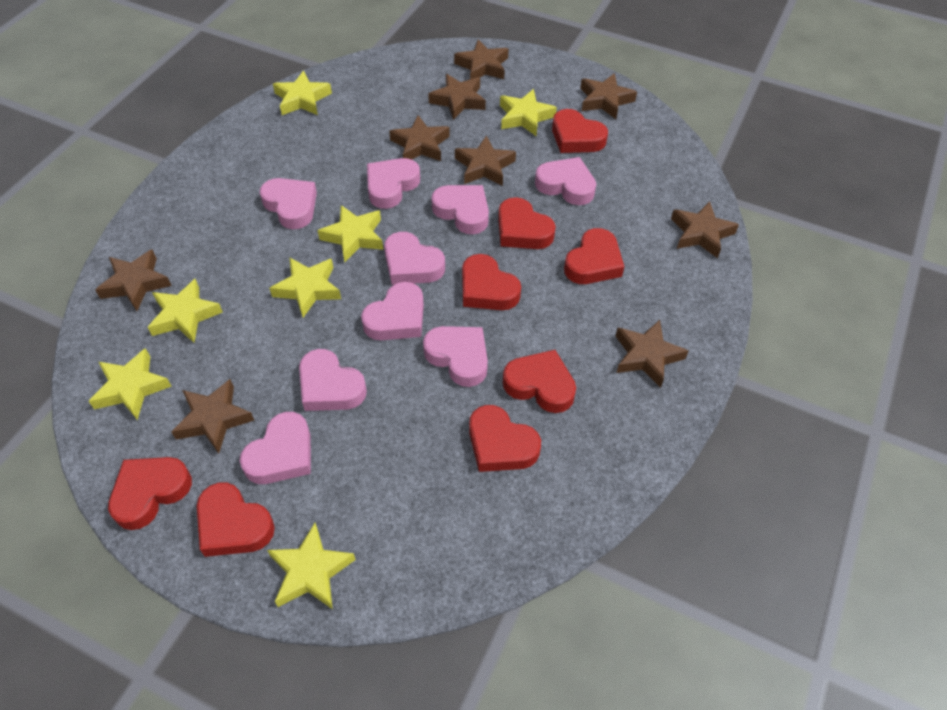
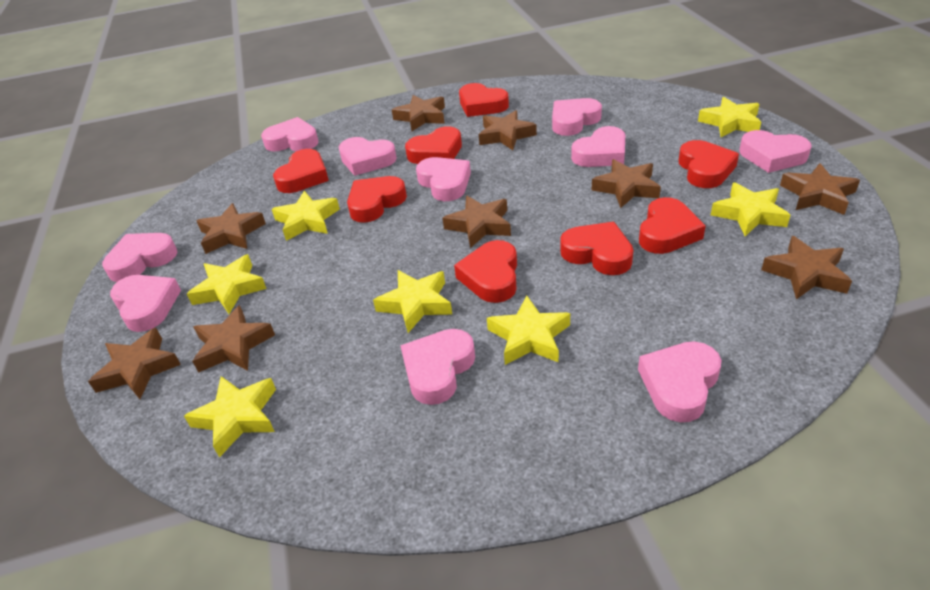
pink heart: [240,412,311,484] [260,178,317,229] [299,349,367,411] [361,282,424,340] [367,158,420,209] [384,232,445,285] [423,326,488,387] [431,185,489,234] [535,157,596,205] = 9 -> [102,233,177,282] [110,275,181,332] [261,117,319,151] [339,137,397,176] [400,329,475,405] [416,157,471,201] [552,98,602,136] [571,126,625,167] [638,341,721,422] [739,130,812,173] = 10

